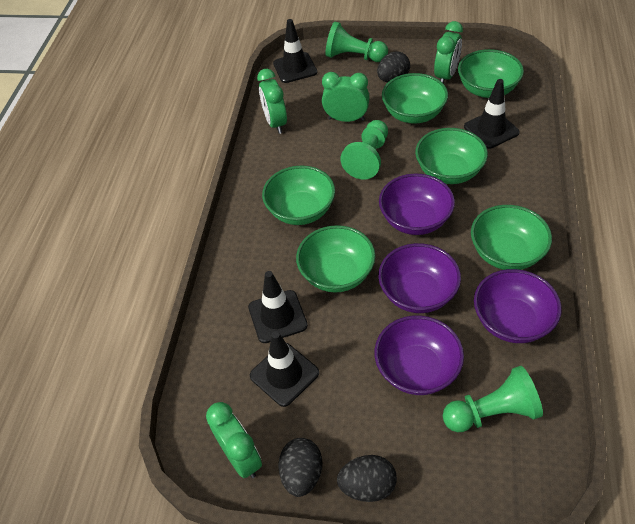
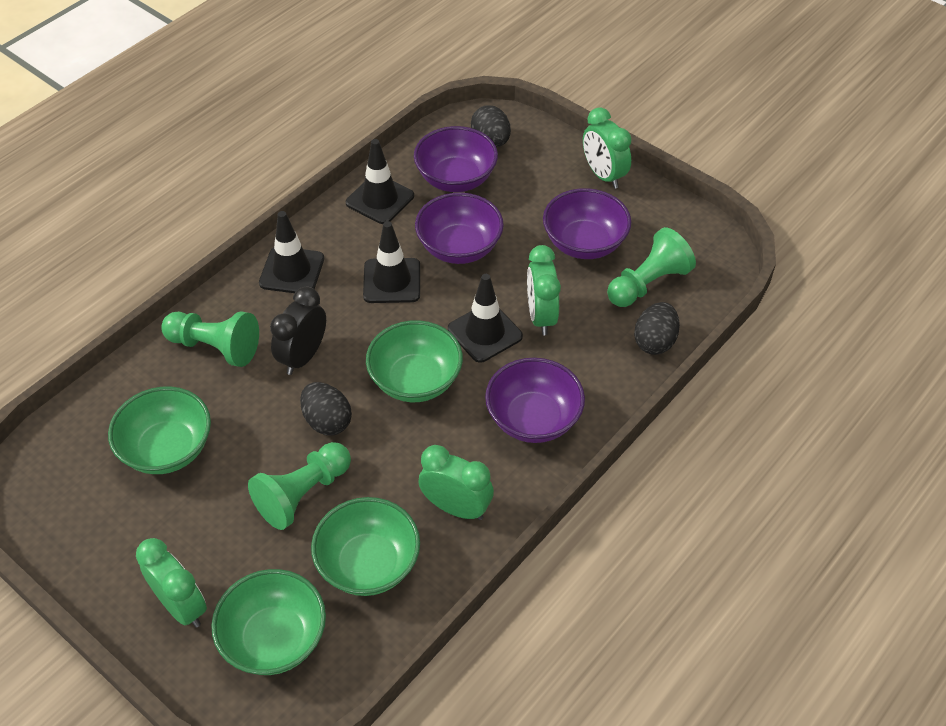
black clock: none = 0 -> [270,287,326,375] = 1
green bowl: [262,165,335,225] [296,225,375,292] [382,73,448,124] [415,128,488,184] [458,49,524,98] [471,205,552,270] = 6 -> [108,386,211,474] [211,569,326,675] [311,497,420,596] [366,320,463,402] = 4

